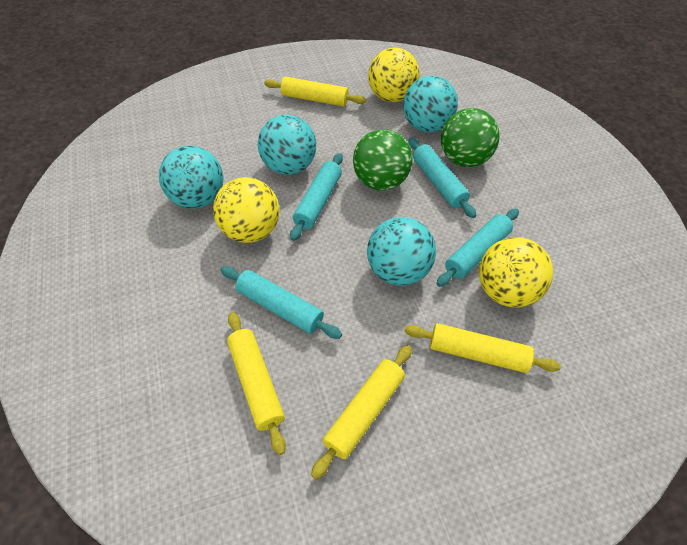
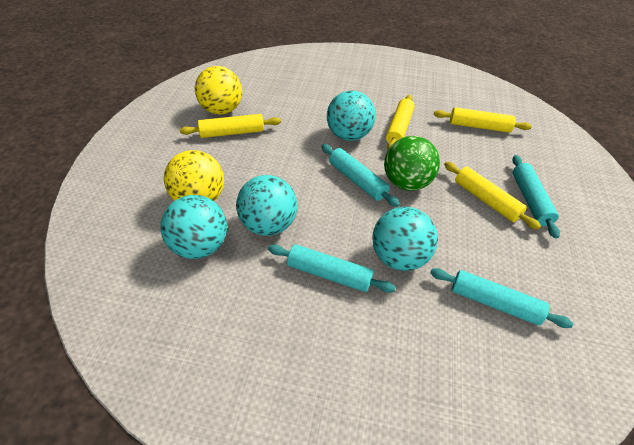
green ball: [353,129,413,191] [441,108,500,167] = 2 -> [384,136,440,191] = 1
yellow ball: [213,177,280,243] [368,47,419,102] [479,237,553,308] = 3 -> [164,150,224,201] [195,66,242,115] = 2

